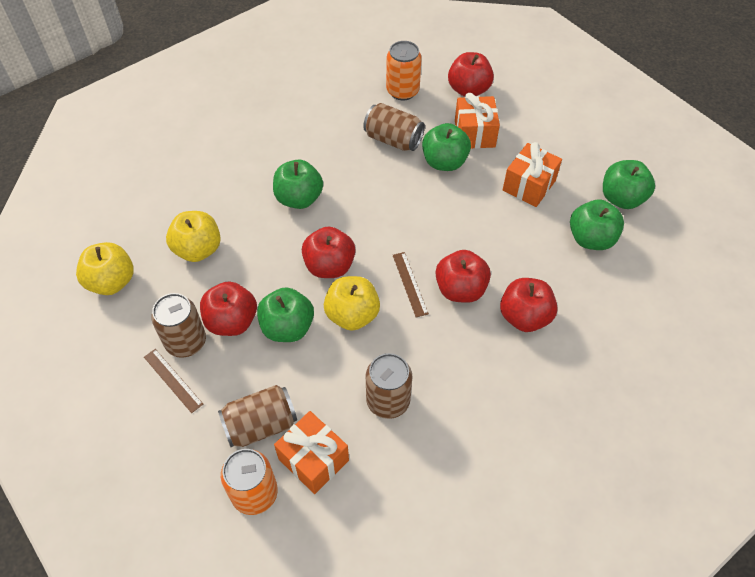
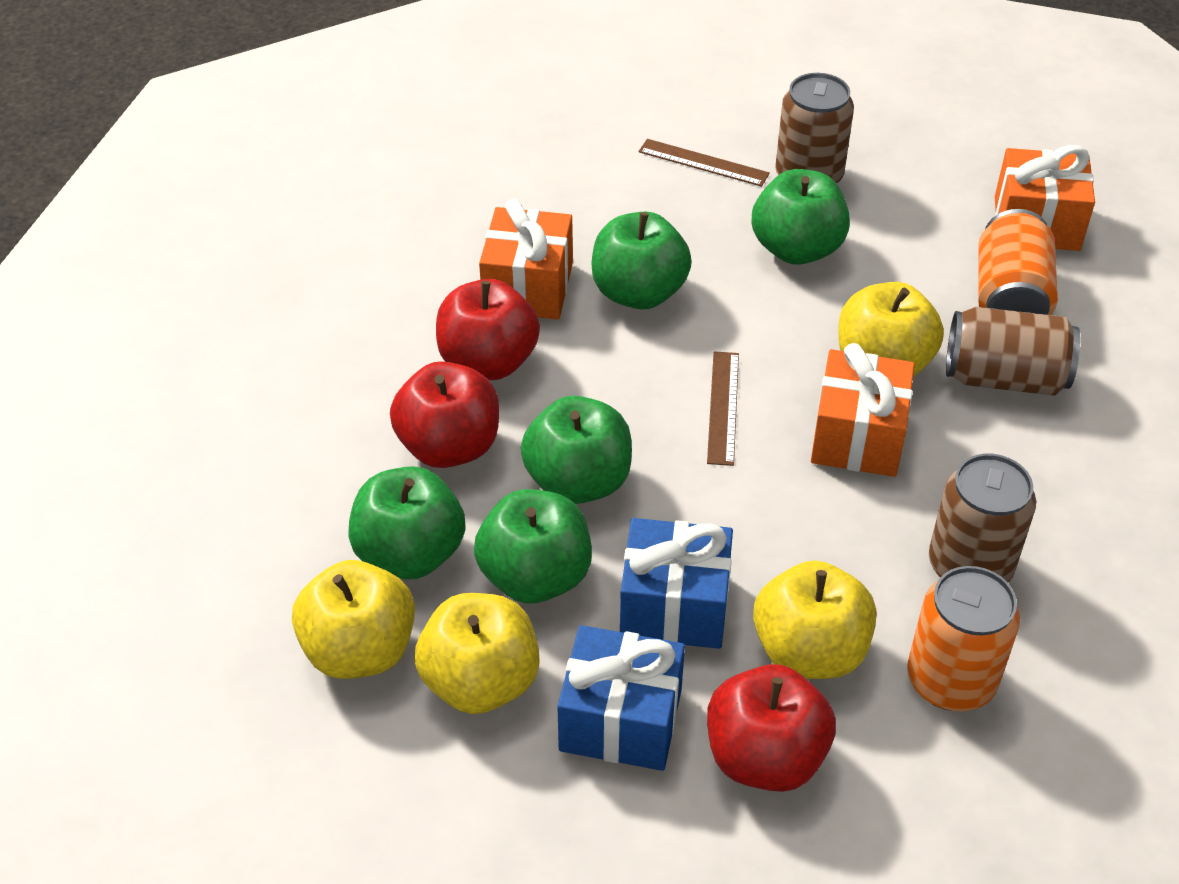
blue gift: none = 0 -> [557,625,685,771] [620,518,733,649] = 2
brown can: [151,293,206,358] [218,385,297,447] [363,103,425,151] [365,353,413,419] = 4 -> [775,73,854,184] [929,454,1036,583] [946,307,1080,396] = 3
red apple: [200,281,257,336] [302,226,356,278] [436,250,491,303] [448,52,494,97] [500,278,558,332] = 5 -> [390,361,499,468] [436,279,540,380] [707,664,836,792] = 3
yellow apple: [76,242,134,295] [166,211,221,262] [324,276,380,331] = 3 -> [292,560,415,679] [415,593,540,714] [753,560,876,679] [838,282,944,376] = 4

